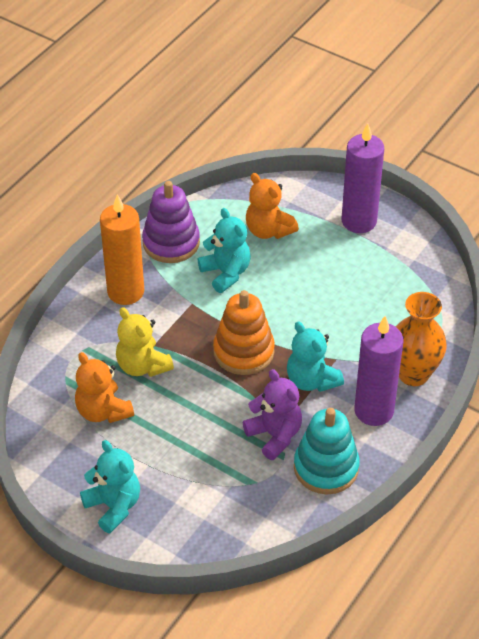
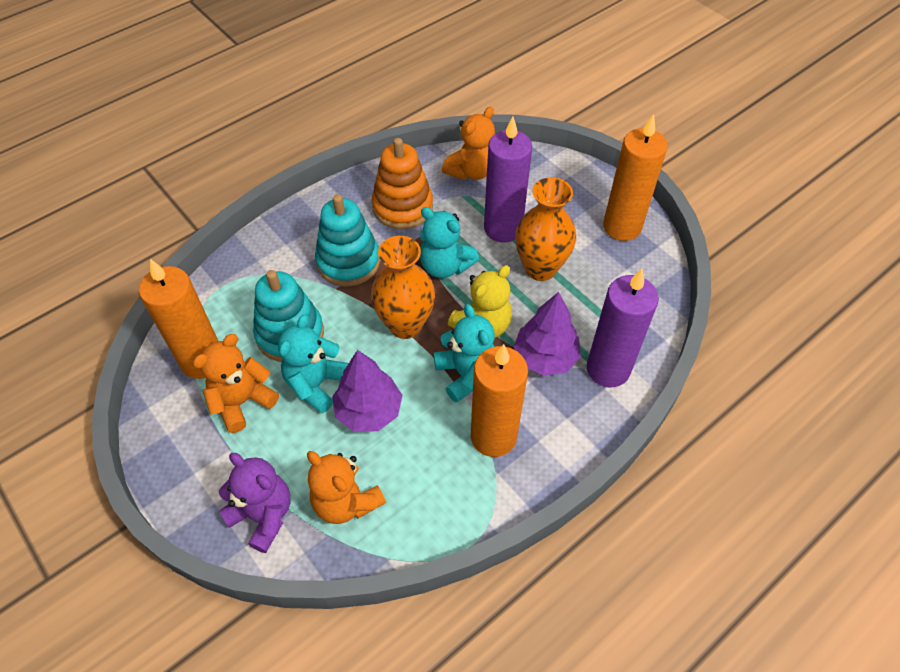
orange candle: [100,194,144,305] = 1 -> [139,259,218,379] [471,344,528,457] [603,114,668,241] = 3
orange teddy bear: [75,352,134,423] [246,173,299,239] = 2 -> [193,334,279,433] [307,451,386,524] [442,107,495,180] = 3
orange vase: [396,292,447,386] = 1 -> [371,236,435,339] [515,177,576,281] = 2
purple stacking toy: [142,181,200,263] = 1 -> none = 0
purple tree: none = 0 -> [332,350,402,432] [514,292,581,376] = 2
turquoise stacking toy: [294,408,360,494] = 1 -> [253,270,324,362] [315,194,380,287] = 2

